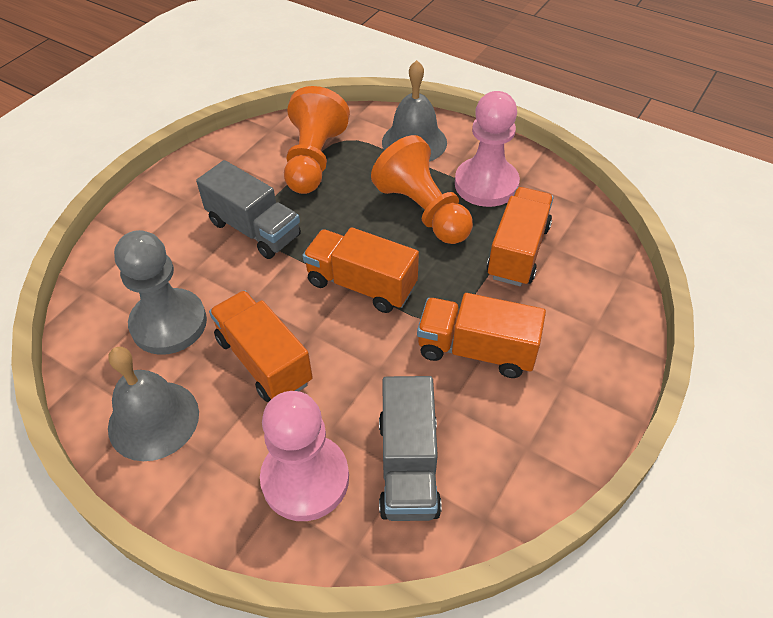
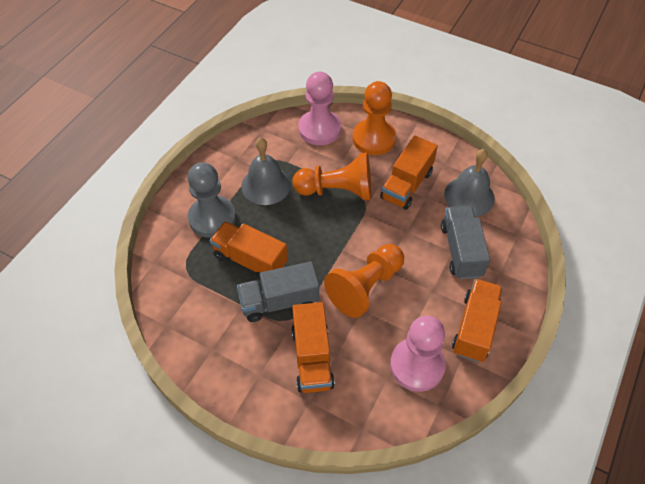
orange pawn: [284,86,350,194] [371,135,473,244] = 2 -> [292,153,372,200] [324,244,404,318] [353,81,396,155] = 3

